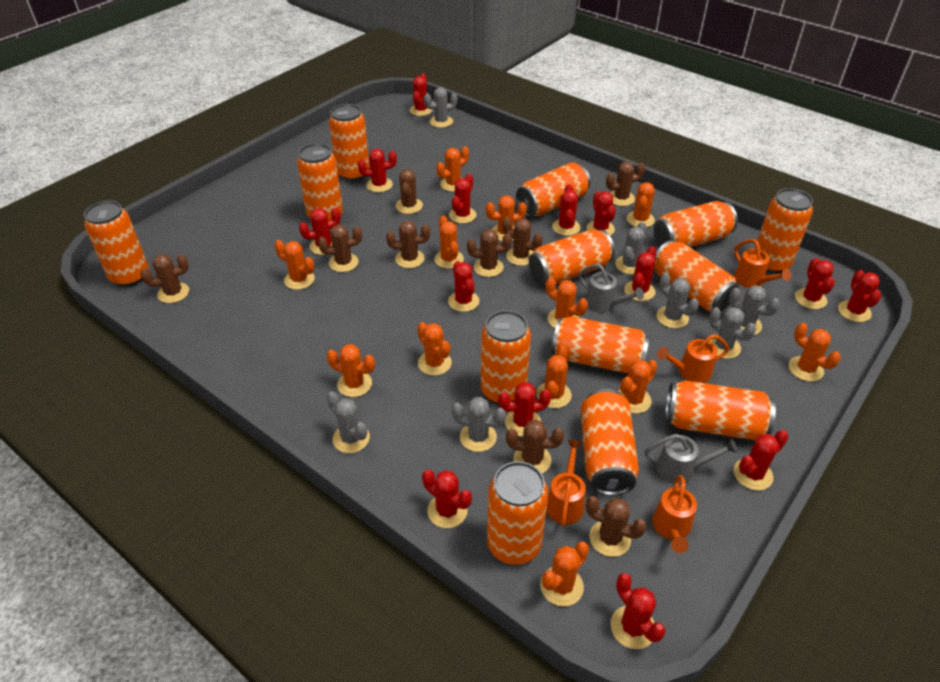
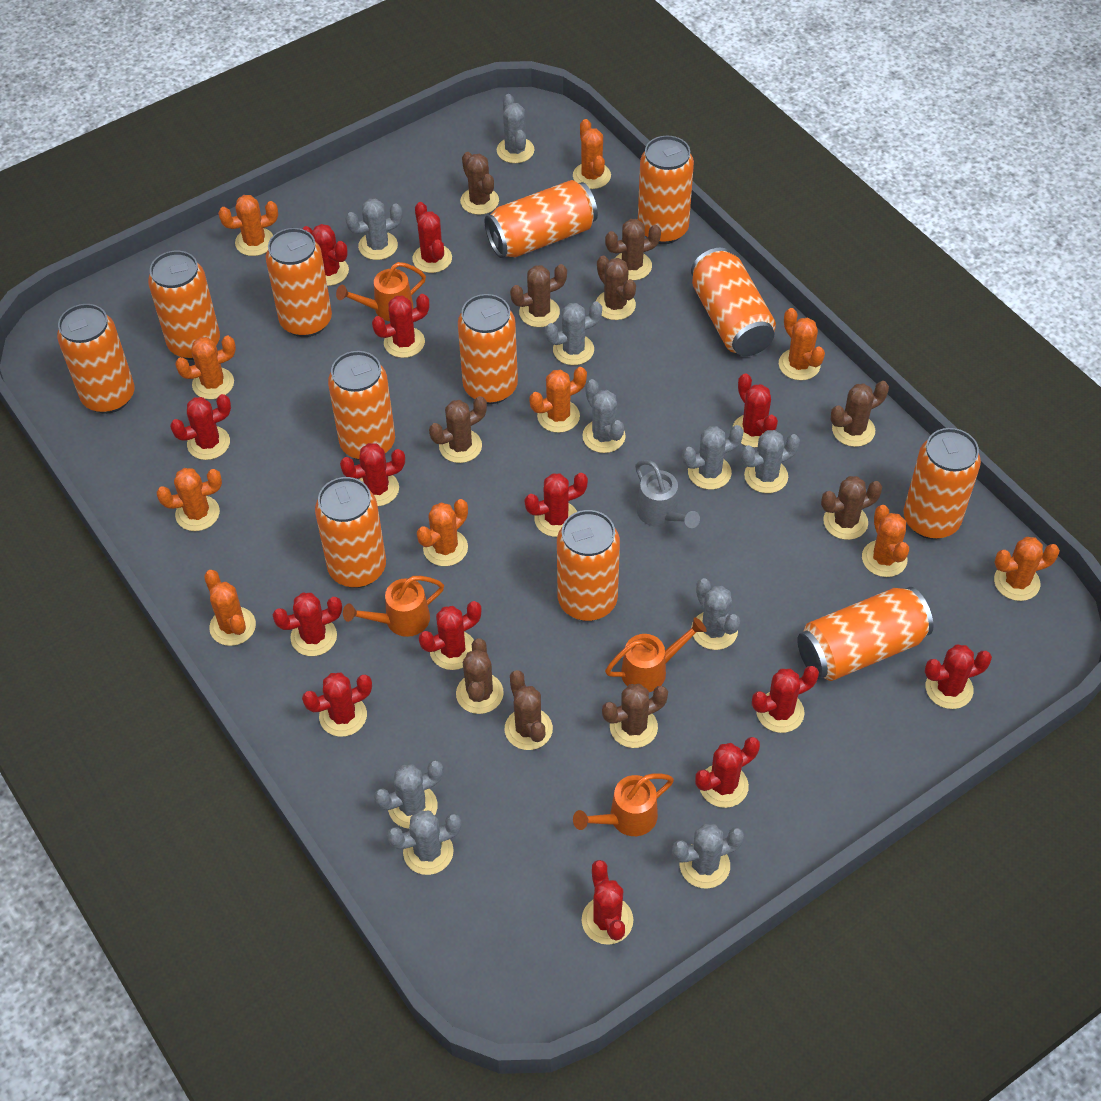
brown cactus: [141,254,189,303] [318,225,362,272] [386,221,430,268] [396,169,423,214] [467,229,512,277] [502,217,543,266] [506,419,564,473] [586,496,647,557] [606,162,645,206] = 9 -> [429,396,487,463] [456,638,504,714] [460,152,499,215] [505,670,553,750] [510,264,567,327] [596,256,636,320] [602,684,668,748] [605,219,661,281] [821,476,882,540] [831,381,889,447] = 10
grey cactus: [327,391,370,453] [424,87,458,128] [452,397,506,452] [615,222,647,275] [656,273,699,328] [709,307,756,359] [729,285,780,335] = 7 -> [345,199,402,260] [374,760,443,829] [387,810,461,875] [497,94,535,163] [545,301,602,365] [582,379,626,453] [672,824,744,889] [682,425,744,490] [692,578,740,650] [741,430,800,493] = 10
grey watering can: [579,264,644,313] [644,434,738,485] = 2 -> [635,460,700,528] = 1
orange cactus: [275,240,315,290] [327,344,375,397] [417,322,452,376] [434,215,464,269] [436,146,469,192] [486,196,527,241] [536,346,572,408] [540,541,589,606] [546,277,588,328] [618,360,658,414] [627,182,655,227] [789,323,841,381] = 12 -> [156,468,222,531] [175,336,236,399] [204,570,256,646] [218,195,278,256] [417,499,468,566] [529,367,587,433] [573,119,611,189] [779,308,825,380] [862,505,909,577] [994,537,1060,601] = 10
orange can: [84,201,149,287] [297,143,343,220] [329,104,370,181] [481,310,531,404] [487,461,548,565] [516,162,590,217] [529,229,615,285] [551,316,650,374] [581,389,639,496] [653,201,738,247] [654,240,739,312] [665,381,776,440] [755,188,813,273] = 13 -> [57,304,134,414] [148,251,220,360] [266,228,332,337] [315,477,386,588] [328,351,395,460] [458,294,518,404] [484,180,598,258] [557,510,620,621] [638,136,694,244] [691,248,776,356] [797,587,934,681] [904,428,981,539] = 12

